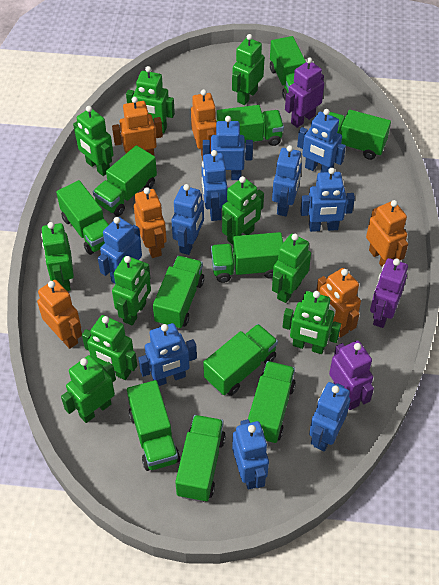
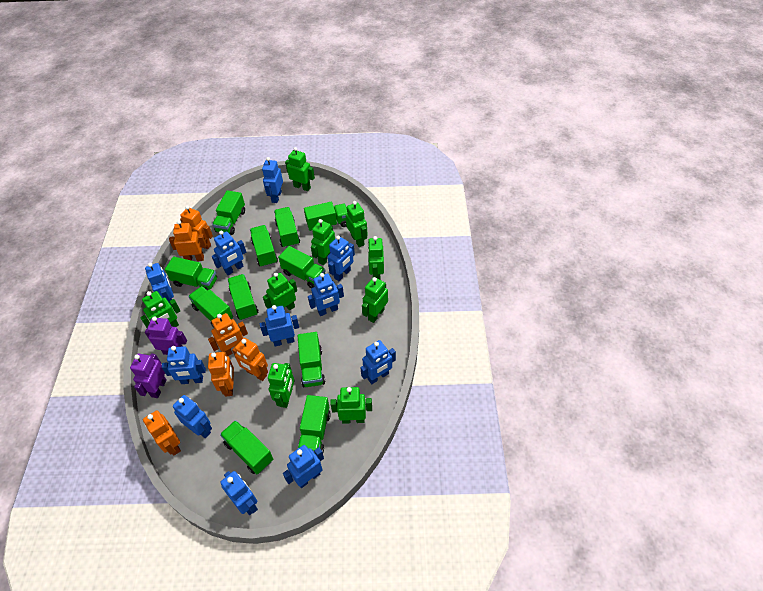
blue robot: [98,217,142,284] [138,323,197,386] [171,184,204,255] [201,150,228,221] [203,116,253,180] [232,419,269,490] [272,145,302,216] [297,109,346,173] [300,168,355,232] [309,382,351,451] = 10 -> [145,263,174,305] [162,346,206,384] [173,395,212,438] [212,230,246,275] [220,471,258,515] [260,305,299,346] [262,157,283,203] [283,445,324,488] [308,273,344,316] [327,236,355,281] [360,340,396,384] = 11
green robot: [41,222,74,291] [61,355,116,423] [73,106,114,176] [82,315,137,380] [112,256,151,325] [126,66,175,133] [222,176,264,245] [232,34,265,105] [272,234,311,303] [283,291,341,354] = 10 -> [140,291,181,328] [263,272,297,310] [268,363,294,408] [285,147,315,191] [311,219,335,265] [330,387,372,424] [345,201,368,247] [362,277,388,323] [368,236,384,280] = 9
purple robot: [285,57,324,128] [329,340,374,410] [370,258,408,328] = 3 -> [130,353,167,398] [145,316,187,355] = 2

